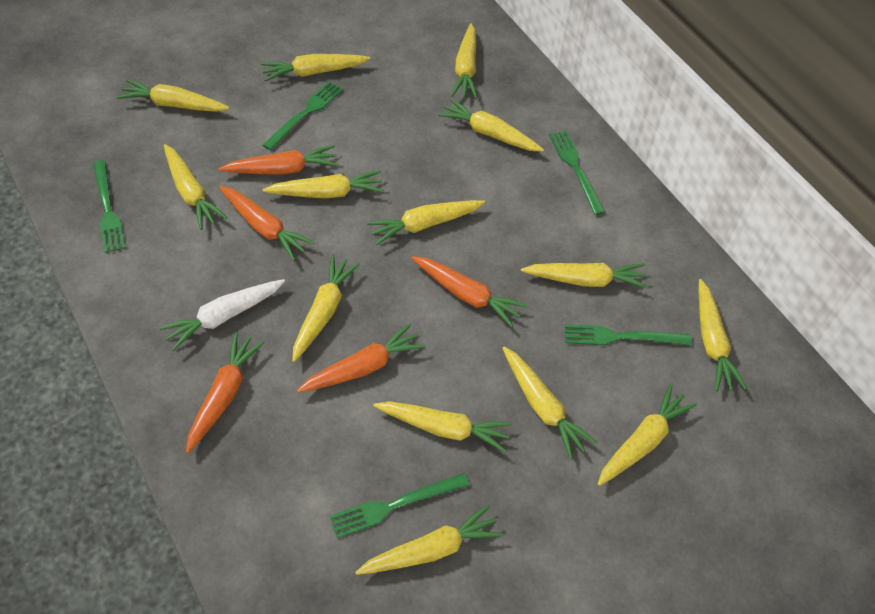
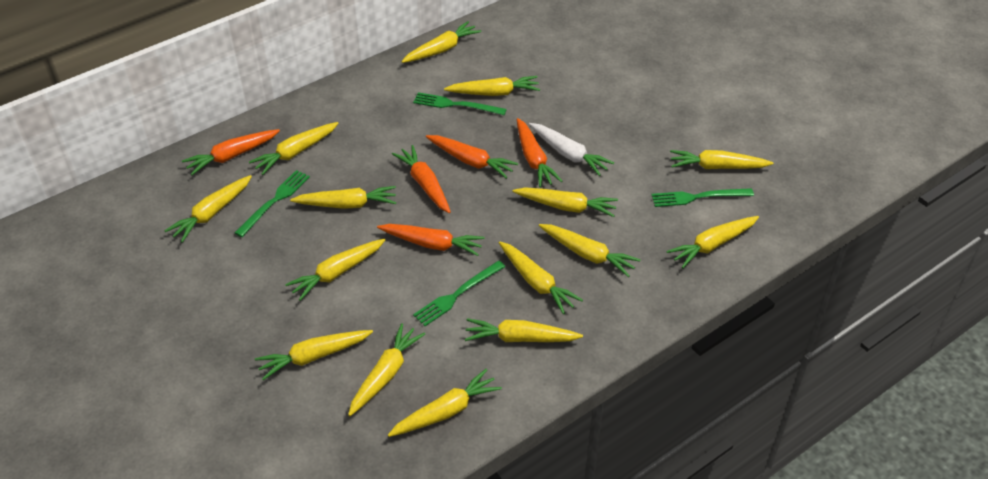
green fork: [93,160,126,253] [263,82,343,150] [330,473,469,538] [549,131,605,215] [565,324,692,345] = 5 -> [235,170,310,237] [413,92,507,115] [413,261,505,326] [651,188,754,207] = 4
yellow carrot: [117,80,229,112] [164,144,227,230] [261,54,370,81] [263,170,384,199] [292,255,360,362] [355,504,504,575] [367,200,485,245] [373,401,512,453] [438,99,544,152] [451,23,477,99] [502,347,597,459] [521,263,648,288] [597,384,697,486] [698,279,747,392] = 14 -> [164,175,252,243] [249,122,339,175] [255,330,373,380] [285,239,385,301] [290,186,396,209] [348,323,425,416] [388,369,502,437] [401,21,481,63] [444,76,540,96] [465,319,583,342] [499,242,583,314] [513,188,618,217] [539,224,641,277] [666,216,759,268] [670,150,774,169] = 15

